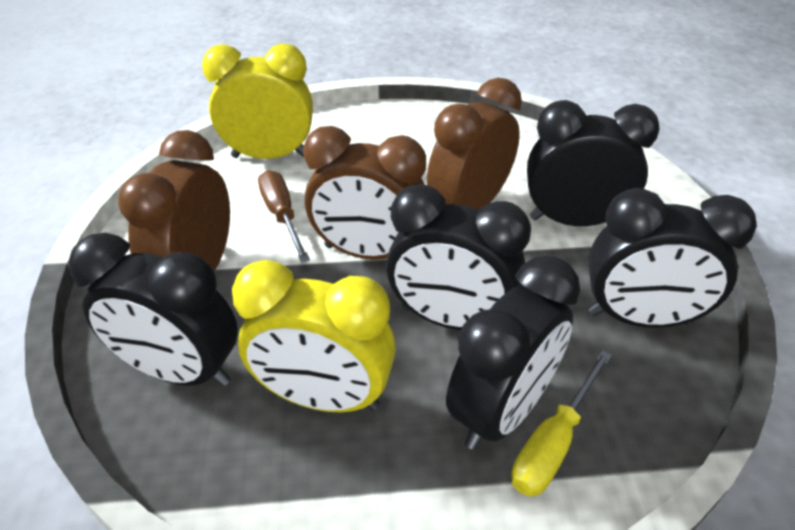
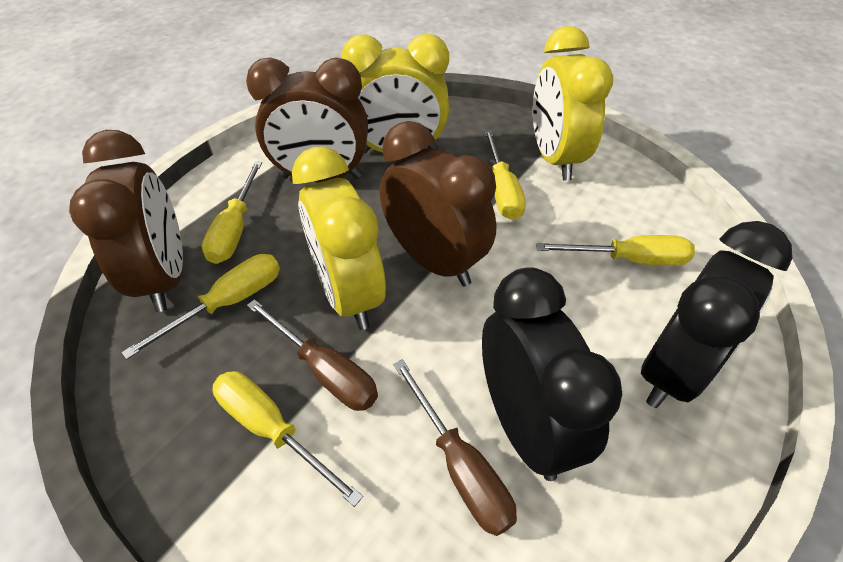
black clock: [68,233,238,387] [386,184,531,330] [446,255,580,450] [527,100,660,226] [588,188,757,328] = 5 -> [482,267,622,481] [641,221,793,408] = 2
brown screwdriver: [258,170,310,263] = 1 -> [247,299,378,411] [393,359,517,536] = 2
yellow clock: [202,43,313,159] [232,260,396,412] = 2 -> [292,146,386,330] [341,34,449,153] [533,26,613,181] = 3
yellow screwdriver: [511,350,612,497] = 1 -> [121,254,280,359] [202,161,262,264] [213,371,363,507] [484,130,526,220] [536,235,695,266] = 5

